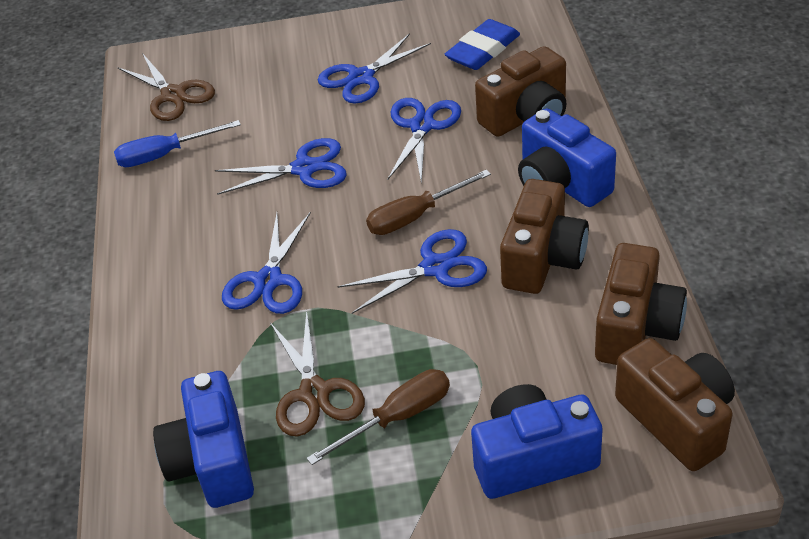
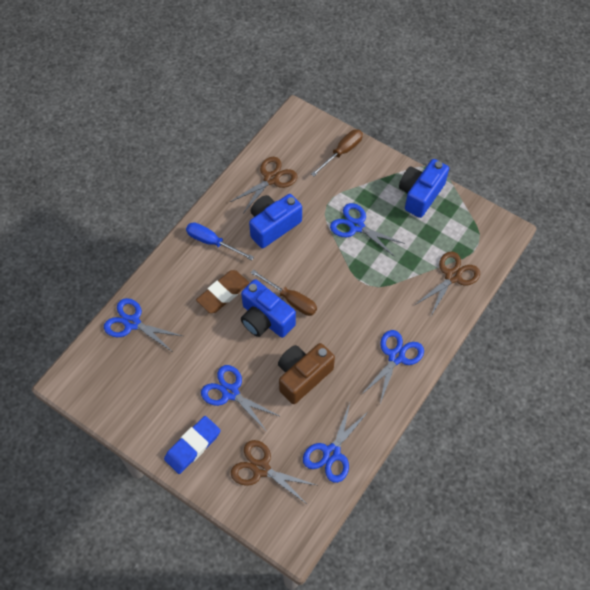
brown camera: [475,46,566,137] [500,179,589,294] [595,243,687,365] [615,338,735,471] = 4 -> [278,343,335,404] = 1
brown eraser: none = 0 -> [196,270,249,313] = 1
brown scissors: [117,53,215,121] [270,310,365,436] = 2 -> [230,157,297,213] [231,440,316,505] [415,251,480,316] = 3

